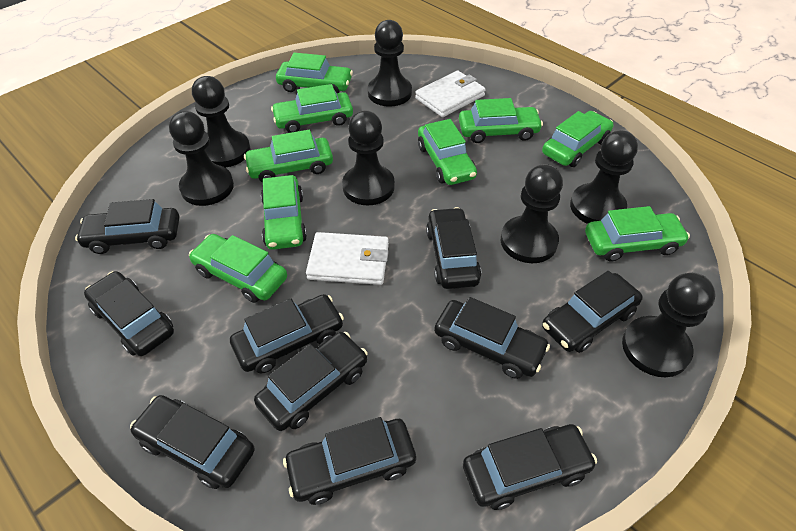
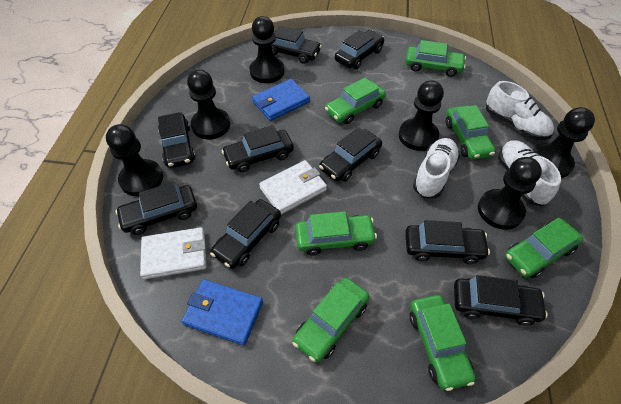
black car: [75,199,179,254] [84,271,174,356] [130,395,255,489] [230,294,344,373] [254,332,368,431] [283,417,416,505] [426,207,481,289] [434,297,550,379] [463,424,597,510] [542,271,643,353] = 10 -> [115,182,197,235] [158,112,196,168] [210,199,281,269] [222,125,294,172] [271,26,322,64] [319,127,382,182] [335,30,385,69] [405,220,490,264] [454,275,548,326] = 9
black pawn: [169,111,234,206] [192,76,251,167] [342,110,395,205] [367,20,412,107] [501,164,563,263] [570,130,638,224] [622,273,716,377] = 7 -> [106,124,163,196] [187,69,230,139] [249,16,285,83] [399,80,444,151] [478,157,542,230] [533,107,595,178] = 6
blue wallet: none = 0 -> [181,279,263,346] [252,79,310,121] = 2
green car: [189,234,287,303] [244,130,333,183] [261,175,307,250] [271,84,353,133] [276,52,353,93] [418,119,477,185] [459,98,543,143] [542,111,613,167] [585,206,690,262] = 9 -> [292,278,369,363] [295,211,377,255] [325,77,386,124] [405,40,466,77] [409,295,476,391] [446,105,496,160] [505,218,583,278] = 7
white shoe: none = 0 -> [413,138,460,198] [486,81,554,140] [498,140,561,206] = 3

